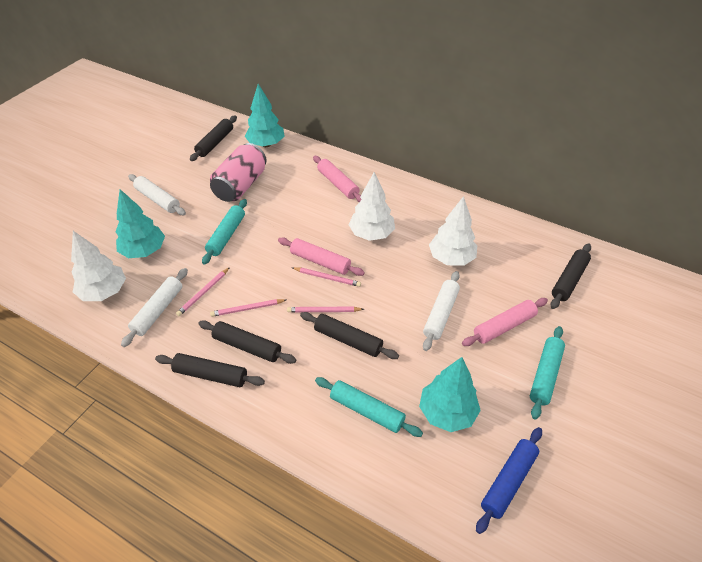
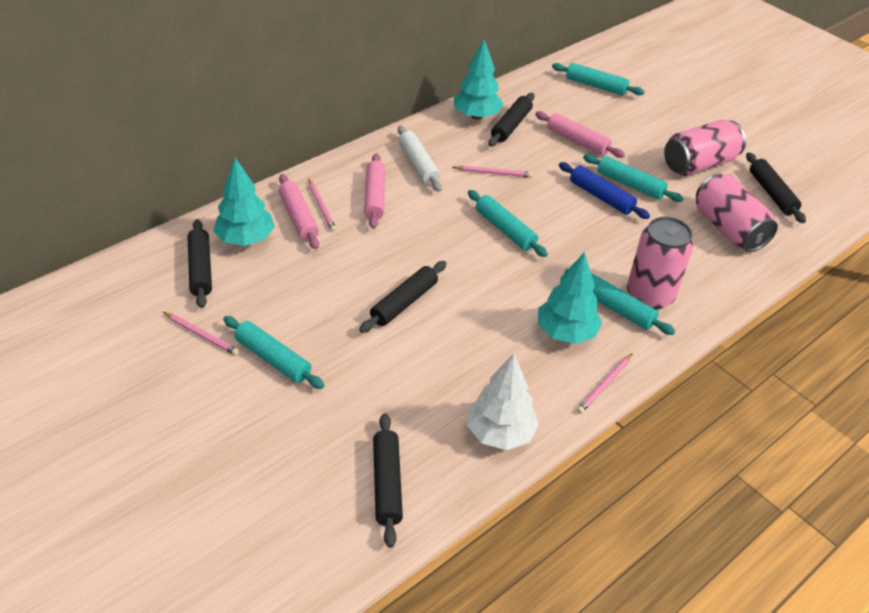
pink can: [210,143,267,202] = 1 -> [627,217,694,310] [664,120,746,176] [696,174,778,252] = 3
turquoise rolling pin: [202,199,247,265] [315,377,423,437] [530,326,565,419] = 3 -> [224,316,324,389] [468,190,548,257] [552,63,645,95] [565,269,675,335] [583,154,683,202] = 5
white rolling pin: [121,268,188,347] [128,174,186,215] [423,271,460,351] = 3 -> [398,126,442,192] = 1
white tree: [71,231,126,301] [348,172,395,241] [429,196,477,266] = 3 -> [467,353,539,450] = 1

